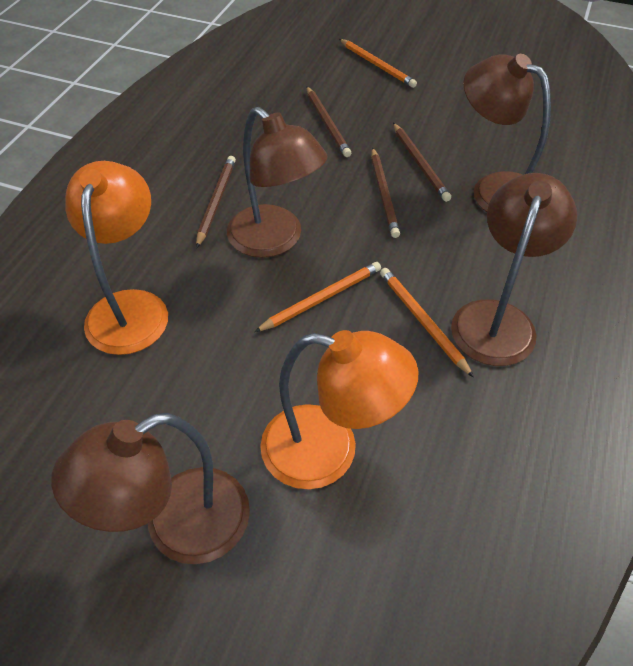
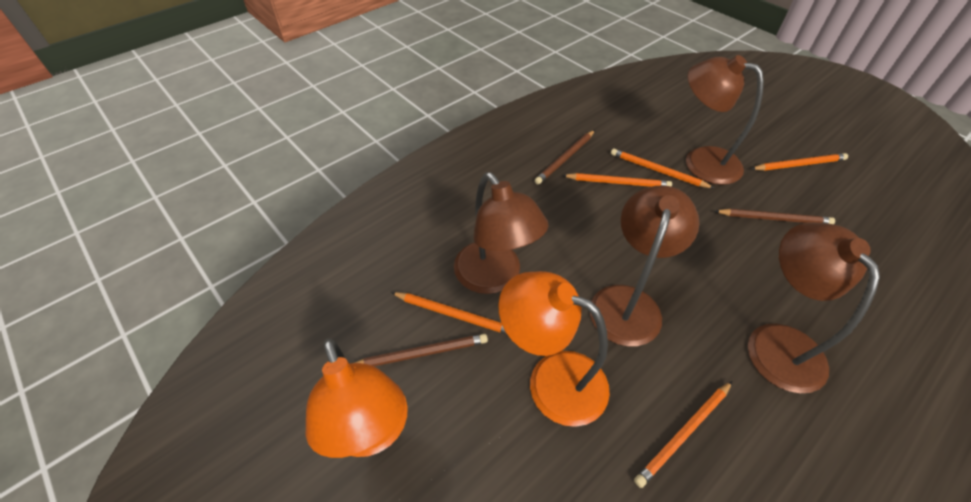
brown pencil: [196,156,236,248] [306,86,351,157] [371,148,400,238] [393,123,451,202] = 4 -> [355,334,488,366] [534,130,595,184] [715,209,835,224] = 3
orange pencil: [254,262,381,332] [339,39,417,88] [380,268,474,378] = 3 -> [391,292,507,335] [562,173,672,187] [611,149,714,188] [634,381,732,488] [751,153,848,171] = 5

